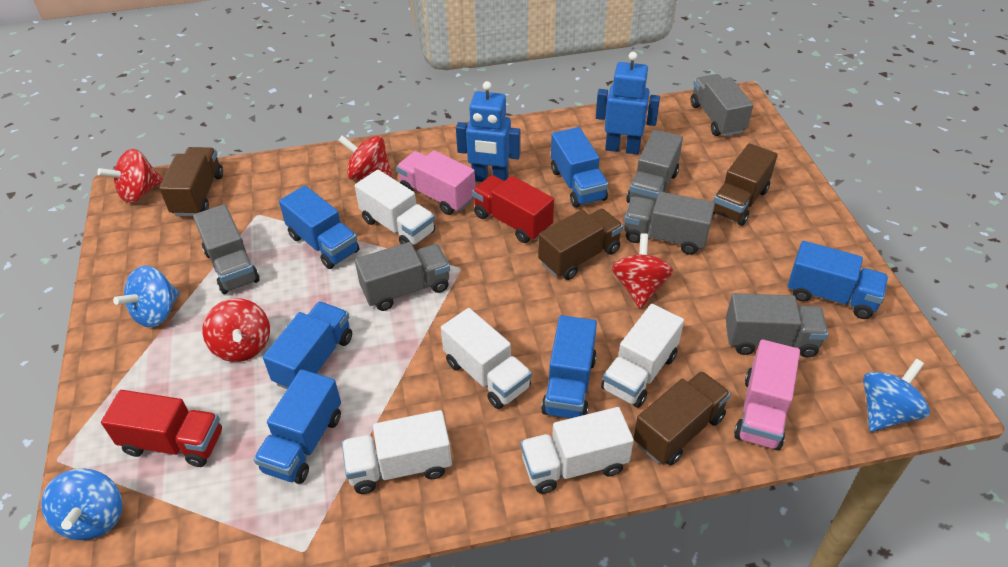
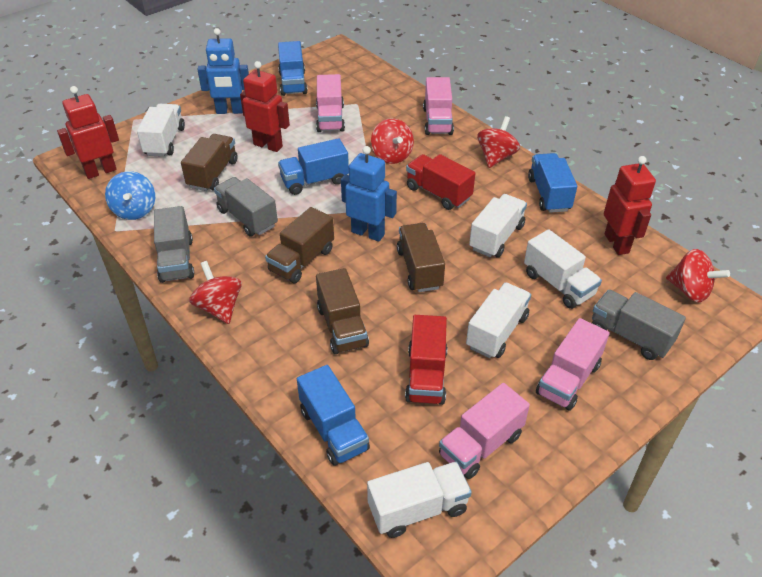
blue spinning top: [41,468,122,540] [113,265,180,328] [863,359,930,432] = 3 -> [105,171,155,220] = 1
blue truck: [254,369,341,484] [263,301,352,389] [279,186,359,269] [541,315,597,418] [551,127,608,208] [788,241,888,319] = 6 -> [278,41,308,96] [278,138,349,195] [297,365,370,465] [528,153,577,213] = 4
grey truck: [193,204,260,294] [355,242,450,311] [624,192,715,255] [626,130,683,206] [691,74,753,137] [726,293,829,357] = 6 -> [154,206,194,283] [214,177,278,237] [592,290,686,360] = 3
pink truck: [396,150,476,215] [734,339,800,450] = 2 -> [316,74,345,132] [423,77,454,135] [439,383,530,479] [536,318,610,411] = 4
red robot: none = 0 -> [57,86,119,179] [240,61,290,152] [604,156,656,255] = 3

